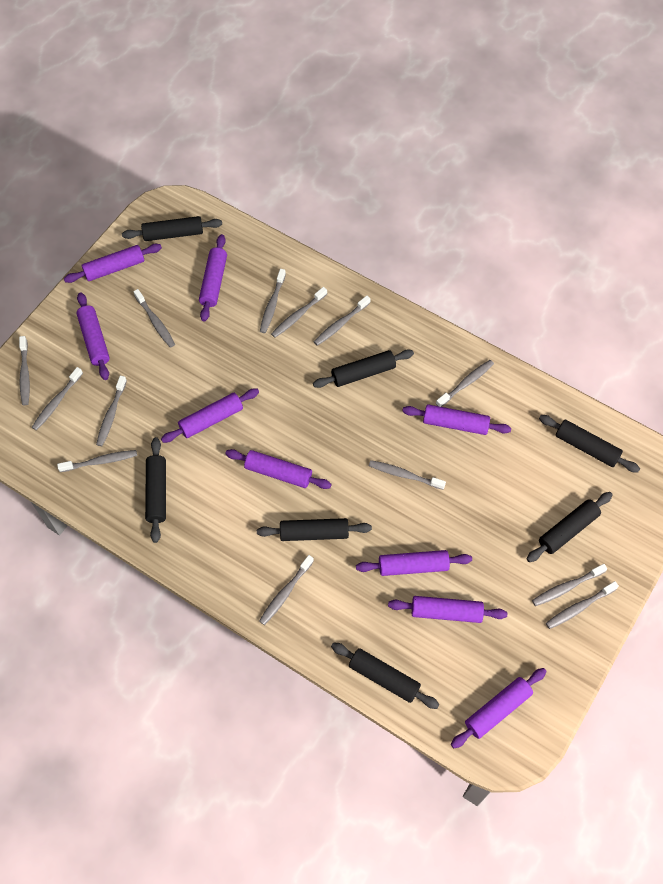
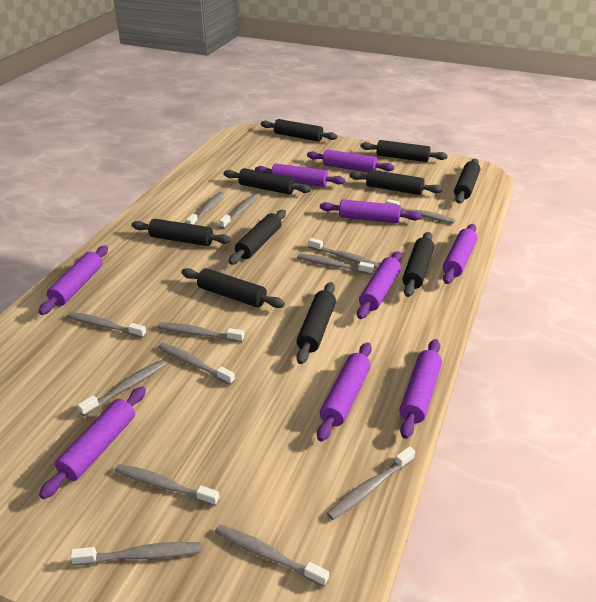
black rolling pin: [122,216,222,241] [145,437,166,543] [257,518,372,541] [313,349,414,388] [331,642,440,709] [527,492,613,562] [539,415,640,473] = 7 -> [132,219,232,246] [181,268,285,308] [224,168,311,194] [229,210,286,265] [261,119,338,142] [296,282,336,364] [349,170,443,195] [360,140,448,162] [402,232,434,297] [454,159,480,204] = 10

